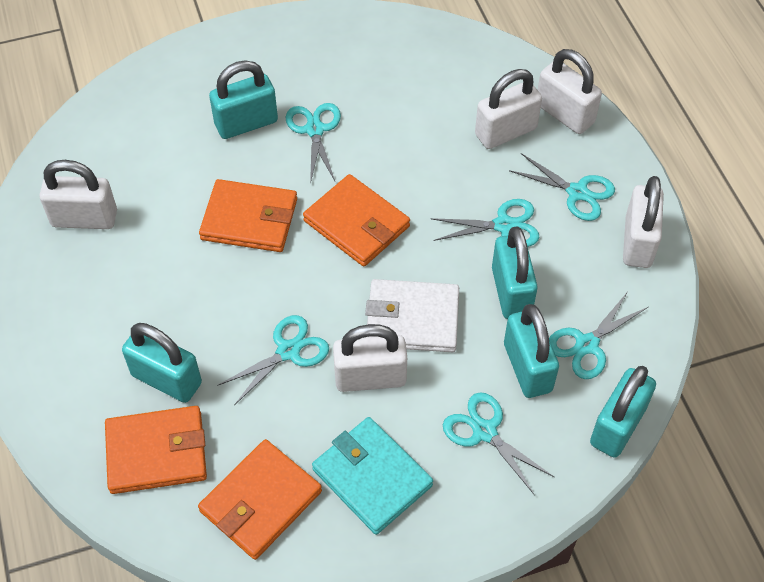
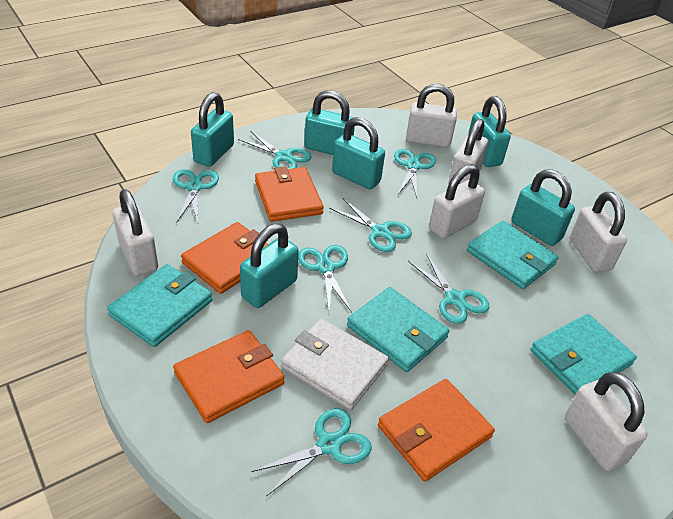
turquoise padlock: [122,323,202,403] [209,60,278,139] [492,226,538,319] [504,304,559,398] [590,366,656,458] = 5 -> [191,92,234,167] [240,223,299,308] [304,90,355,155] [332,117,385,189] [468,96,511,167] [511,169,575,246] = 6
turquoise scissors: [217,315,329,405] [285,103,341,184] [431,199,539,247] [443,392,554,495] [509,153,615,221] [549,293,648,379] = 6 -> [173,169,219,223] [238,131,312,169] [251,408,372,496] [298,245,352,312] [330,198,412,252] [394,149,436,198] [408,253,489,324] = 7
turquoise wallet: [312,417,433,535] = 1 -> [107,264,212,347] [347,287,449,372] [467,221,559,289] [531,314,637,395] = 4
white padlock: [40,160,117,229] [333,324,407,392] [475,69,542,149] [538,49,602,134] [623,176,664,268] = 5 -> [113,189,158,276] [406,84,457,148] [429,164,485,239] [448,118,488,185] [565,372,648,471] [570,192,627,272] = 6

